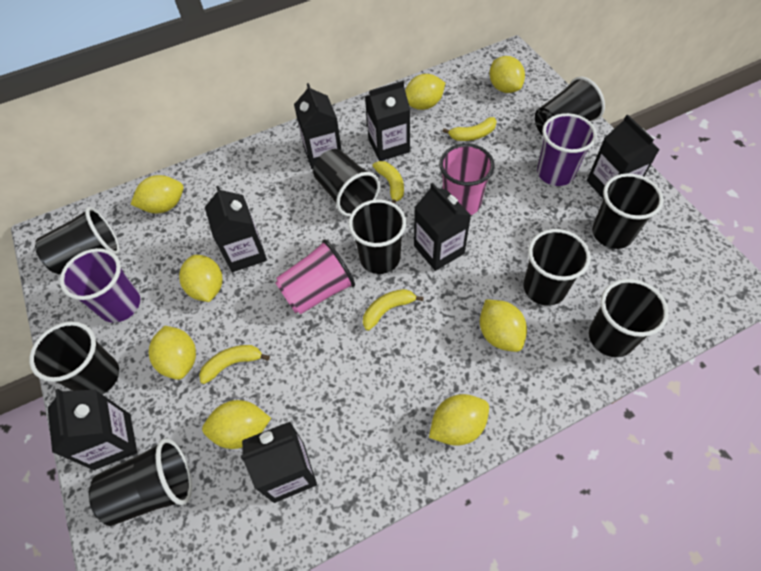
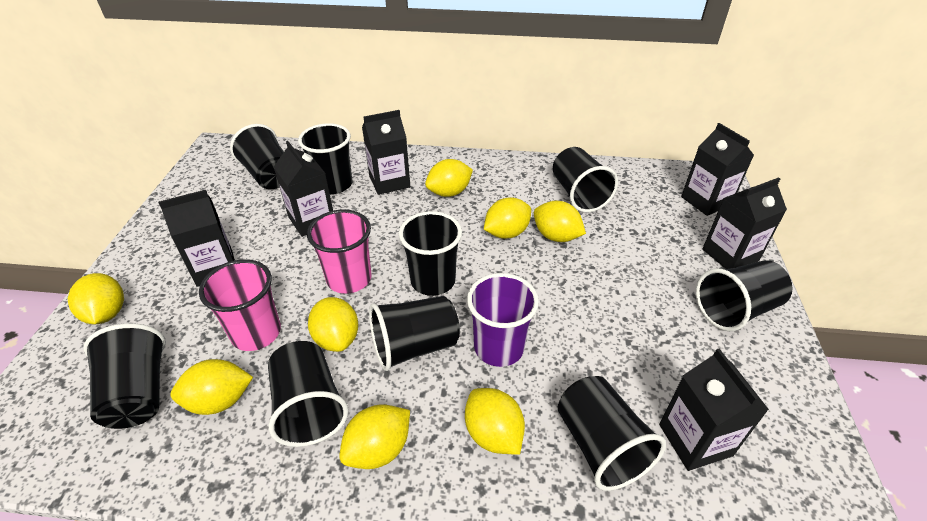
black carton: [48,389,137,470] [205,186,267,272] [241,422,317,503] [294,83,342,169] [365,81,410,161] [414,183,471,271] [587,115,660,198] = 7 -> [158,190,235,287] [274,141,333,237] [362,110,410,195] [659,349,769,471] [681,123,754,216] [702,177,787,269] = 6
purple cup: [60,248,140,323] [537,113,597,186] = 2 -> [467,273,539,367] = 1
yellow banana: [199,345,270,384] [363,289,424,331] [373,161,404,204] [442,117,497,141] = 4 -> none = 0

